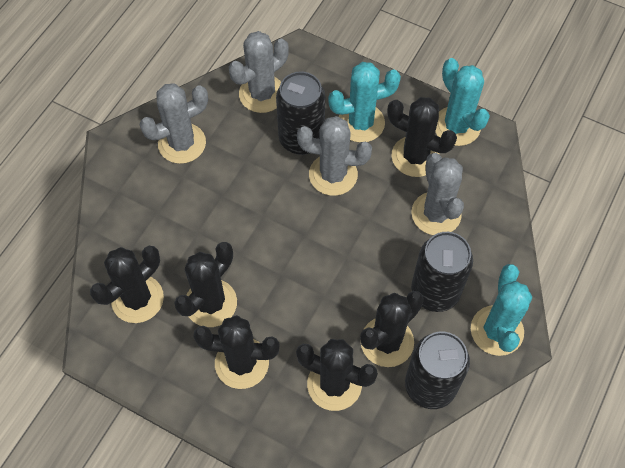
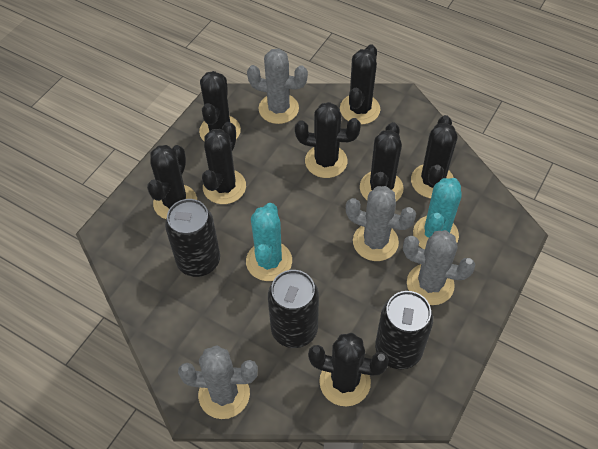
black cactus: [90,246,164,323] [174,242,237,327] [193,315,280,389] [296,339,378,411] [360,291,424,367] [387,97,457,177] = 6 -> [147,145,197,219] [199,71,241,142] [202,122,246,204] [295,102,361,178] [308,333,389,406] [340,44,380,124] [360,122,404,201] [411,115,457,198] = 8
turquoise cactus: [328,62,401,142] [435,58,490,146] [471,264,532,356] = 3 -> [246,203,292,281] [413,178,462,249] = 2

